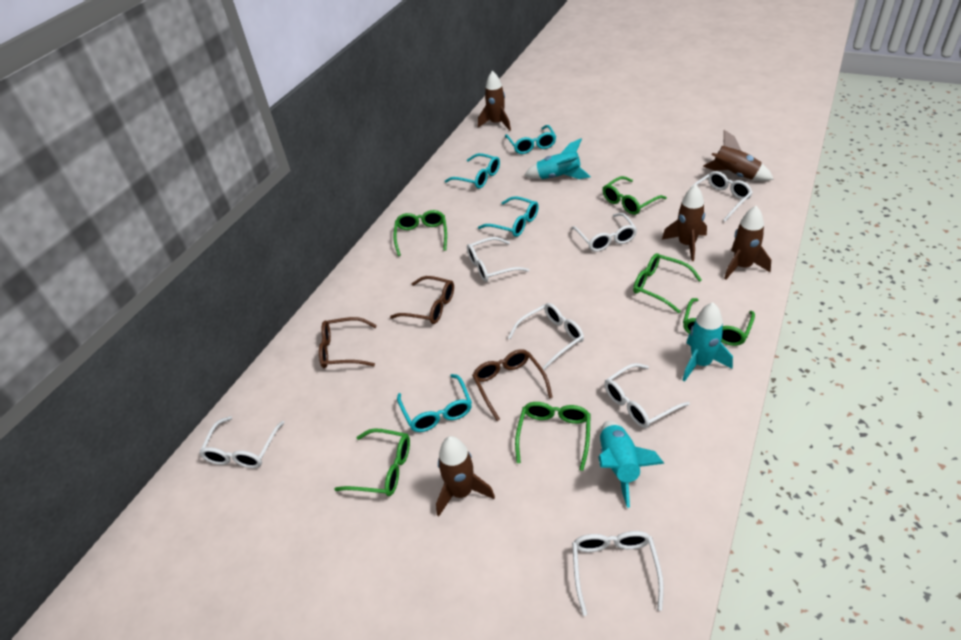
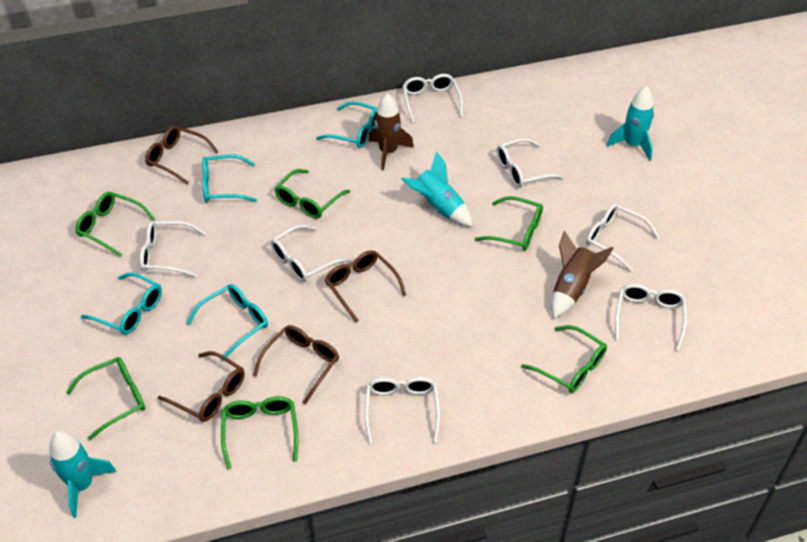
brown glasses: [319,317,377,368] [390,276,454,324] [472,349,553,421] = 3 -> [145,126,219,185] [158,351,245,422] [253,325,339,405] [325,250,406,323] = 4
brown rocket: [436,436,495,516] [478,71,511,131] [662,184,707,261] [703,130,774,181] [724,206,771,280] = 5 -> [368,93,414,170] [551,231,614,318] = 2

